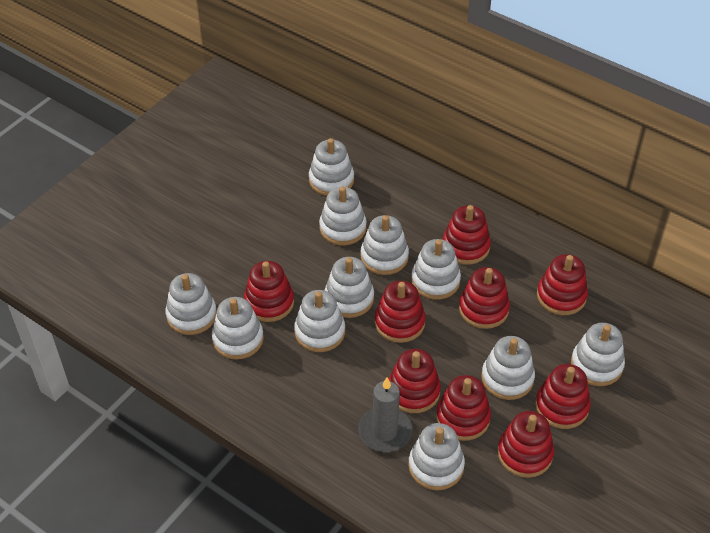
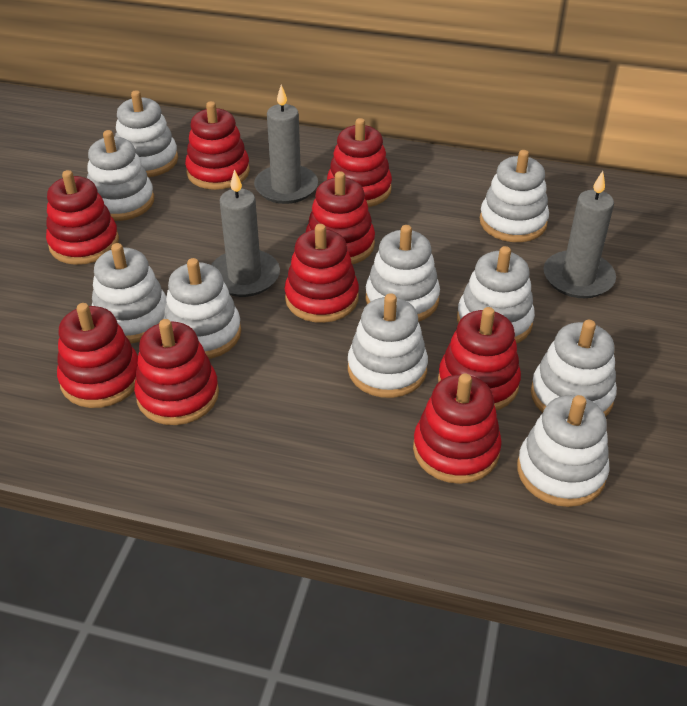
grey candle: [358,377,412,452] = 1 -> [211,169,280,297] [254,85,318,204] [544,171,616,298] = 3
white stacking toy: [165,273,217,335] [212,297,264,360] [294,290,345,352] [309,138,354,196] [319,186,367,245] [325,257,374,318] [360,215,409,275] [408,423,465,490] [411,239,461,300] [481,336,535,400] [571,323,625,386] = 11 -> [87,130,154,221] [92,243,167,343] [115,90,178,177] [164,258,241,359] [348,293,428,398] [365,225,440,322] [457,246,535,344] [480,150,549,242] [517,395,609,507] [531,320,617,417] = 10

